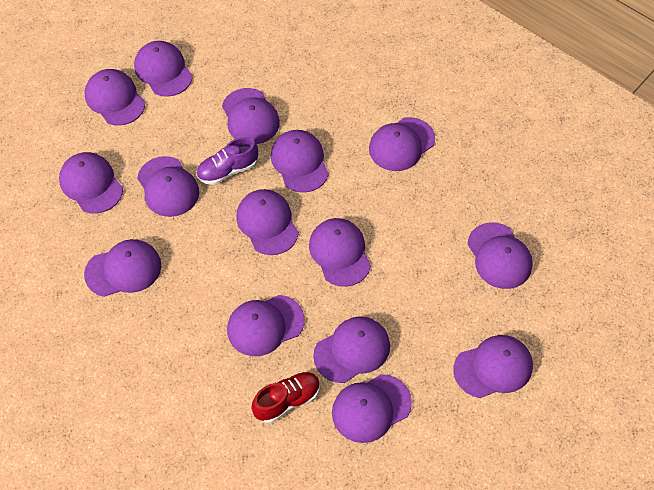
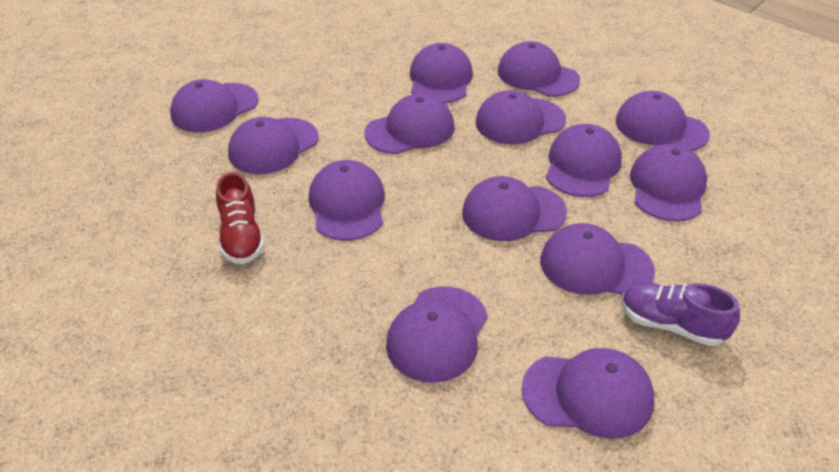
purple cap: [59,152,123,214] [84,69,145,126] [84,239,161,297] [134,41,193,97] [137,156,199,217] [222,88,280,144] [227,295,305,356] [236,189,299,255] [271,130,329,193] [309,218,371,287] [313,316,390,383] [332,374,412,443] [369,117,435,171] [454,335,533,398] [467,223,533,289] = 15 -> [170,79,259,132] [228,117,319,174] [309,160,385,241] [364,94,455,154] [386,286,488,383] [410,43,473,104] [462,176,567,241] [476,90,566,145] [498,41,580,97] [522,348,654,439] [540,223,655,295] [546,124,622,197] [616,91,710,151] [630,144,707,222] = 14

